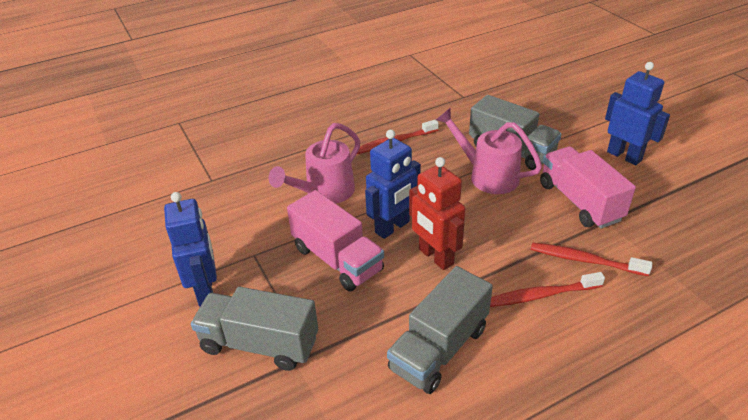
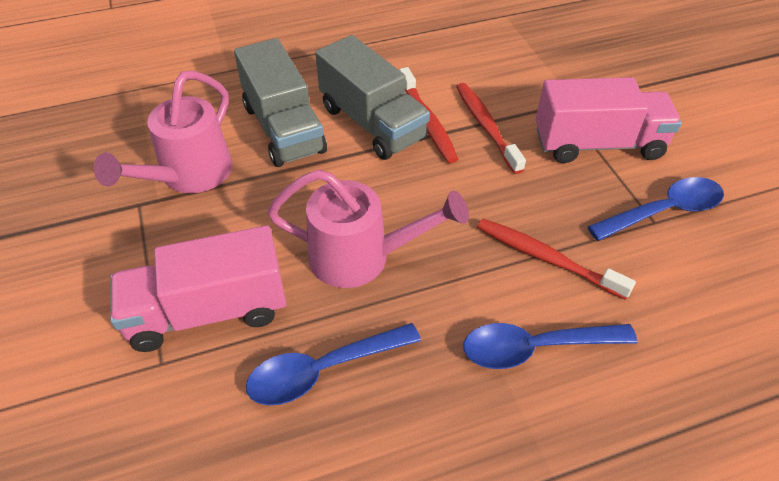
blue robot: [164,192,217,307] [365,130,421,239] [605,62,670,165] = 3 -> none = 0
blue spoon: none = 0 -> [246,323,421,405] [463,323,637,369] [587,177,724,241] = 3
grey truck: [191,287,318,371] [387,266,493,394] [469,95,561,170] = 3 -> [234,38,327,167] [315,35,430,160] = 2
red robot: [409,157,465,270] = 1 -> none = 0

